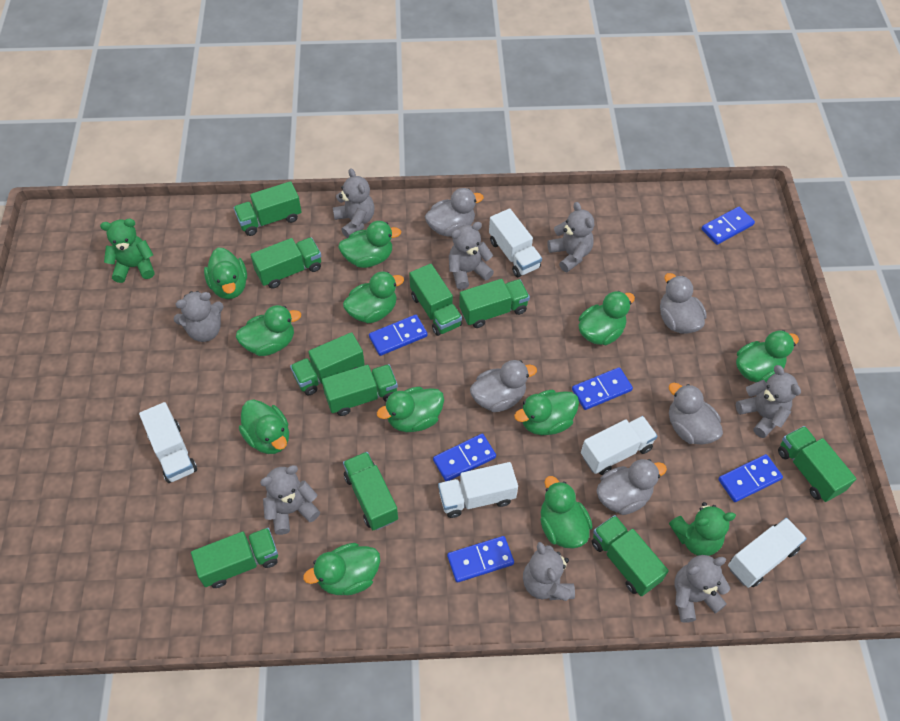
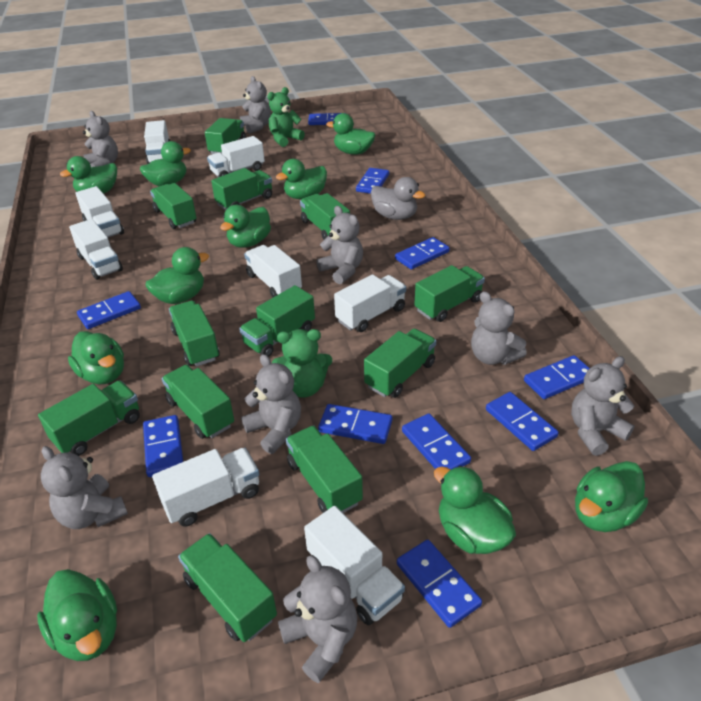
blue domino: [369,315,428,356] [433,434,496,481] [447,536,514,583] [572,367,633,410] [701,207,755,245] [718,454,783,502] = 6 -> [77,291,141,329] [143,415,183,477] [308,113,341,125] [318,404,392,444] [356,168,389,194] [395,237,450,270] [397,540,482,628] [402,413,471,469] [486,392,559,451] [524,355,590,399] = 10
green duck: [204,247,247,299] [236,305,301,356] [239,399,289,454] [303,543,380,595] [338,221,401,268] [343,271,404,323] [377,387,444,432] [514,390,579,435] [540,476,592,549] [578,291,635,345] [736,330,799,382] = 11 -> [37,569,117,661] [60,156,117,194] [68,331,124,384] [140,141,191,186] [145,247,209,304] [220,205,271,248] [276,159,327,199] [326,113,375,155] [434,466,516,554] [575,461,648,532] = 10
green truck: [191,528,278,588] [234,181,302,236] [251,237,321,288] [290,332,365,395] [322,364,398,416] [343,452,398,530] [409,264,462,336] [459,279,530,328] [592,515,669,596] [778,426,856,502] = 10 -> [38,380,140,456] [150,183,197,229] [162,365,234,439] [169,301,220,366] [178,533,277,642] [205,118,246,154] [211,168,272,210] [239,285,315,357] [286,426,363,513] [300,193,350,240] [364,329,436,398] [414,265,485,322] = 12
grey duck: [425,188,484,236] [470,360,537,412] [597,459,667,515] [660,273,707,334] [669,383,723,445] = 5 -> [371,177,425,220] = 1
white truck: [139,402,197,483] [438,462,518,518] [489,208,542,277] [581,416,657,475] [728,518,807,588] = 5 -> [69,219,123,280] [75,186,124,237] [144,120,170,164] [152,448,259,527] [207,136,265,177] [244,245,302,297] [304,506,405,625] [334,274,406,332] = 8

